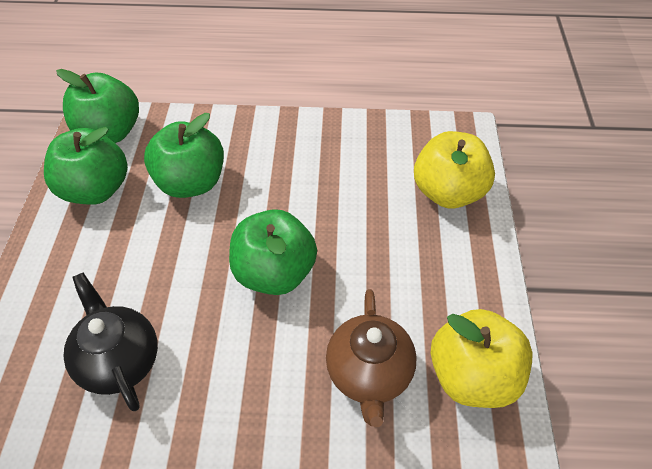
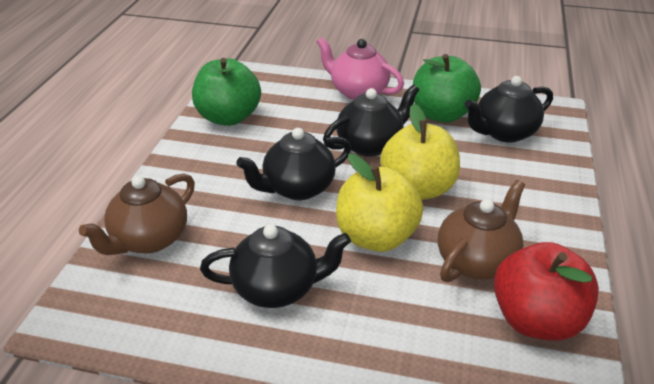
black teapot: [64,273,158,411] = 1 -> [200,224,351,308] [236,128,351,200] [323,84,419,157] [465,76,553,143] = 4
brown teapot: [326,289,417,427] = 1 -> [79,173,195,255] [438,180,525,282] = 2
green apple: [44,127,128,205] [56,69,139,143] [144,113,224,198] [229,209,317,295] = 4 -> [192,58,261,126] [413,54,481,123] = 2
pink teapot: none = 0 -> [316,37,404,100] = 1
red apple: none = 0 -> [494,242,599,341] = 1

